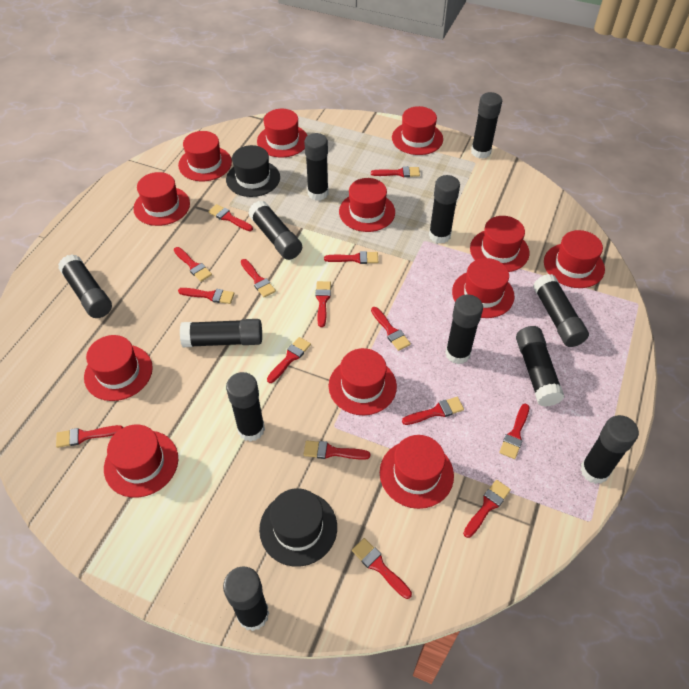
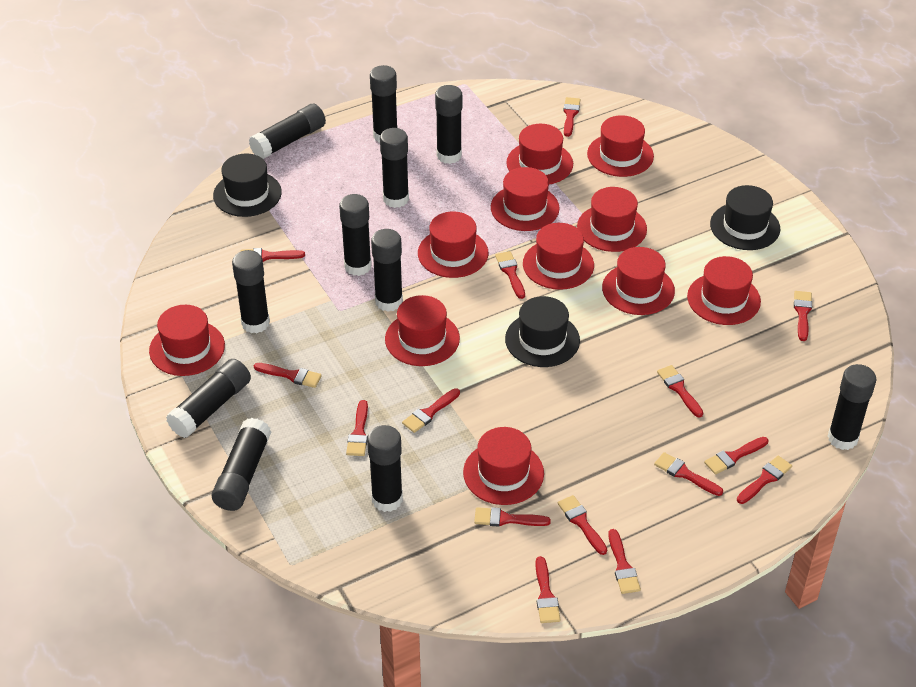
black glue stick: [58,254,112,318] [180,319,262,347] [223,566,269,631] [226,372,265,442] [248,200,302,260] [304,133,328,200] [429,175,460,244] [445,294,483,364] [471,92,502,159] [516,326,564,407] [533,274,589,347] [580,415,639,484] = 12 -> [166,359,251,438] [212,418,271,511] [232,250,270,333] [249,104,326,159] [339,194,372,276] [367,425,403,512] [370,65,398,143] [371,229,403,311] [380,128,409,208] [435,85,462,164] [828,364,876,450] = 11
black hat: [226,145,280,197] [259,488,337,567] = 2 -> [213,153,282,217] [505,296,580,367] [710,185,780,250] = 3
red hat: [84,335,153,401] [104,425,178,498] [133,172,190,226] [178,131,232,181] [257,109,308,158] [329,348,397,415] [339,178,395,232] [380,435,454,509] [392,106,443,155] [452,258,514,318] [470,216,529,272] [544,230,605,288] = 12 -> [149,305,225,376] [385,295,460,366] [418,211,489,278] [463,427,544,505] [491,167,560,231] [506,124,573,185] [523,223,594,290] [577,187,647,252] [587,115,654,177] [602,247,675,315] [687,256,761,325] = 11

